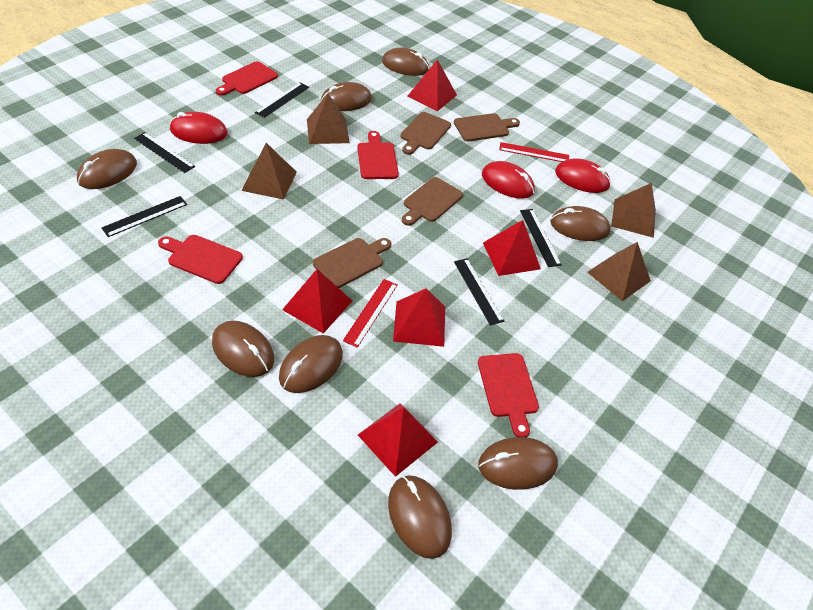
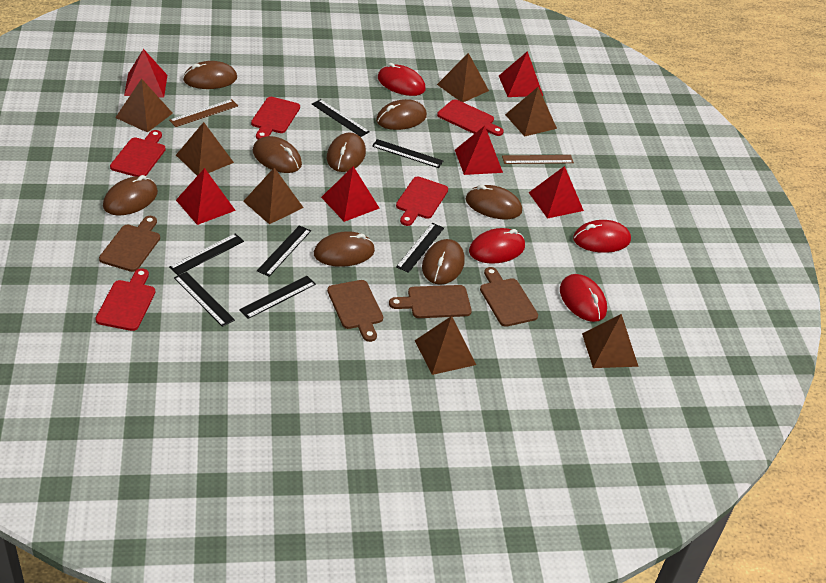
black ruler: [102,196,187,237] [134,132,195,173] [255,83,309,118] [454,258,504,326] [520,209,562,267] = 5 -> [169,233,244,275] [174,272,235,327] [239,276,316,319] [257,225,311,277] [312,99,370,137] [372,139,443,168] [396,223,444,273] = 7
brown pyramid: [241,143,297,200] [307,94,350,144] [587,242,651,301] [611,183,656,238] = 4 -> [115,79,173,133] [176,122,234,176] [243,168,304,224] [414,316,476,375] [437,53,489,102] [505,87,557,137] [582,314,639,368] = 7
brown ruler: none = 0 -> [169,99,238,127] [502,155,574,164] = 2
red cutting board: [158,235,243,284] [216,61,278,96] [357,131,399,179] [478,353,539,437] = 4 -> [95,268,155,331] [110,130,166,177] [251,97,300,140] [396,177,448,226] [437,99,504,136] = 5
red mouse: [170,112,228,144] [482,161,535,199] [555,158,611,193] = 3 -> [378,63,426,96] [469,228,525,264] [560,274,607,322] [573,220,631,253] = 4
red pyramid: [282,269,352,334] [358,403,438,477] [393,288,445,347] [407,59,457,111] [483,220,541,276] = 5 -> [124,49,167,98] [176,168,236,225] [321,166,379,222] [455,126,503,175] [499,51,543,97] [529,166,584,219] = 6
red ruler: [343,279,397,348] [499,142,569,162] = 2 -> none = 0

